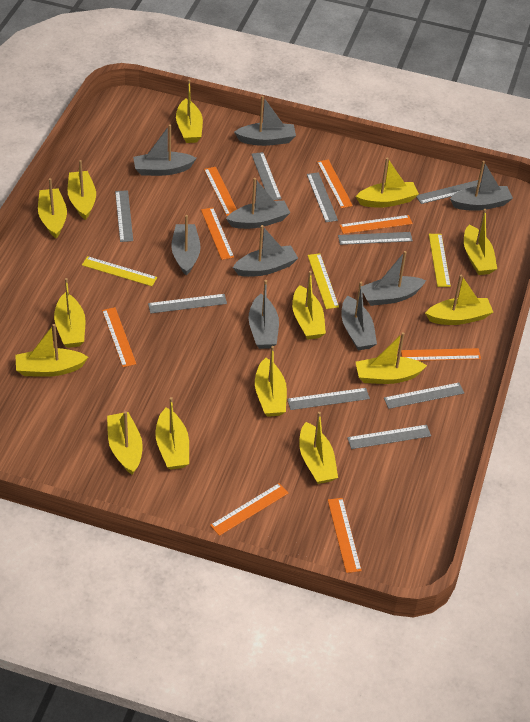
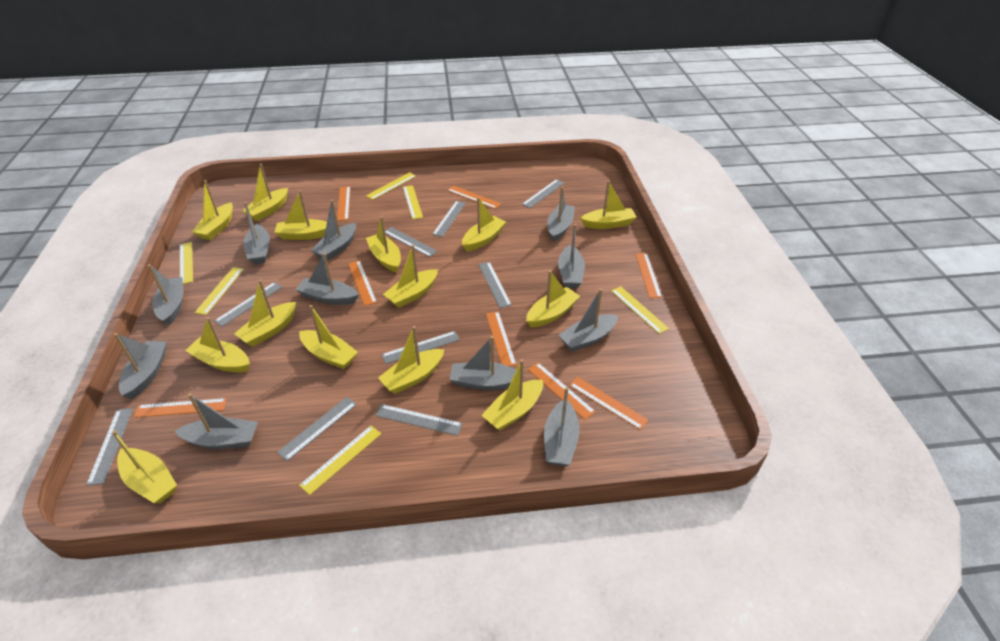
grey boat: [133,124,197,176] [171,215,201,276] [226,178,290,229] [233,225,298,277] [234,96,296,146] [248,280,279,349] [341,282,377,351] [362,251,426,306] [450,161,513,211] = 9 -> [114,333,167,399] [148,264,183,326] [175,393,258,449] [243,202,270,264] [295,253,359,305] [311,200,356,261] [450,336,525,391] [544,387,580,466] [547,187,575,242] [558,224,585,288] [558,289,618,352] = 11
yellow ruler: [82,256,157,286] [308,253,339,309] [429,234,451,287] = 3 -> [180,242,193,284] [194,267,244,315] [299,426,381,495] [366,172,416,200] [403,185,423,219] [611,286,669,334] = 6

